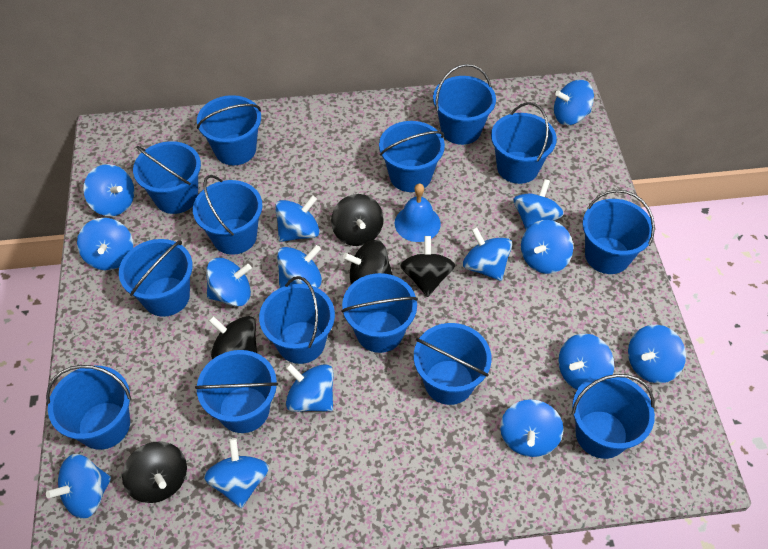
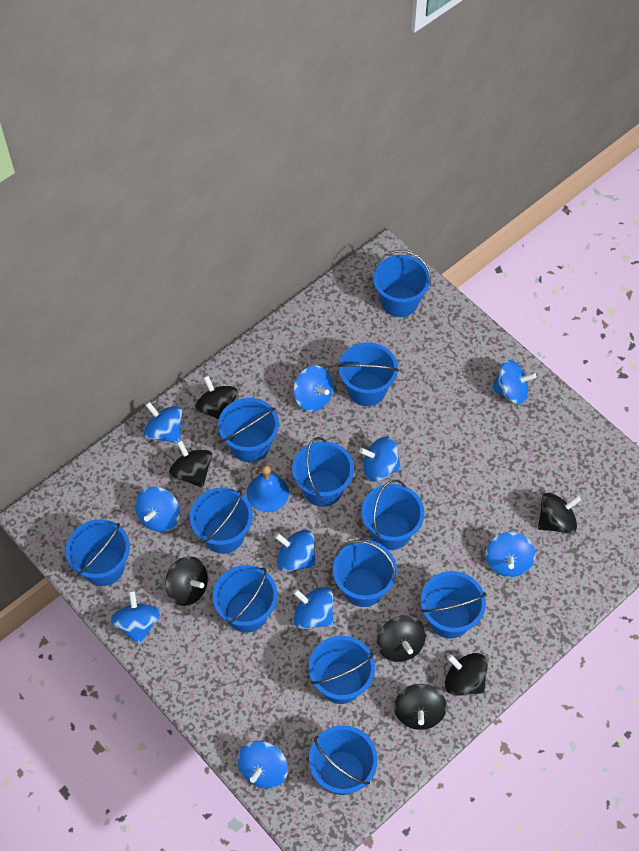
black spinning top: [122,441,187,503] [208,316,257,359] [331,194,384,246] [343,240,393,284] [400,236,455,297] = 5 -> [165,556,208,606] [169,440,212,488] [195,376,238,419] [377,616,426,662] [394,684,447,730] [445,653,488,696] [538,493,581,534] = 7
blue bucket: [46,365,131,450] [119,239,193,317] [133,141,201,214] [193,175,263,255] [195,350,278,433] [197,95,261,165] [259,276,335,364] [341,273,418,353] [379,121,445,192] [414,323,492,405] [433,64,496,145] [491,102,557,184] [572,374,655,459] [583,190,655,274] = 14 -> [66,519,130,586] [190,488,253,554] [213,565,278,632] [218,398,279,462] [292,437,354,507] [309,636,375,704] [309,725,378,795] [333,540,397,607] [337,342,399,406] [361,480,425,550] [373,250,431,317] [421,571,486,639] = 12
blue spinning top: [46,454,111,519] [77,218,133,270] [83,164,135,216] [204,438,269,508] [206,258,252,306] [275,195,319,242] [277,245,322,288] [285,363,334,412] [463,227,512,281] [500,399,563,457] [513,179,564,230] [521,220,573,274] [554,80,594,125] [558,333,614,390] [628,325,686,383] = 15 -> [110,590,161,645] [135,487,180,532] [144,402,183,443] [238,741,288,789] [275,530,316,572] [293,587,333,629] [294,366,333,412] [359,437,401,481] [486,532,536,577] [491,360,537,405] = 10

